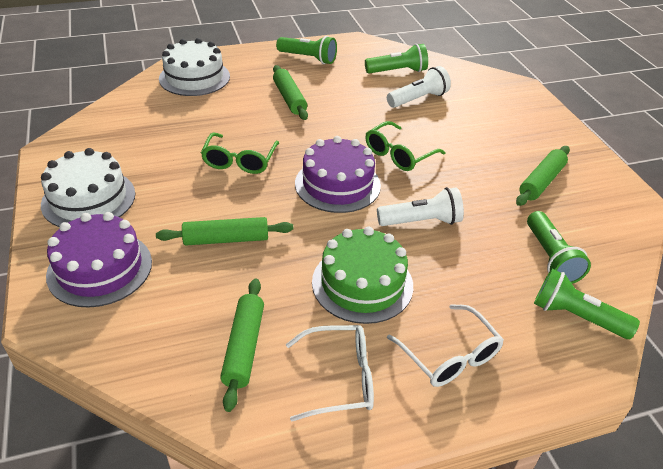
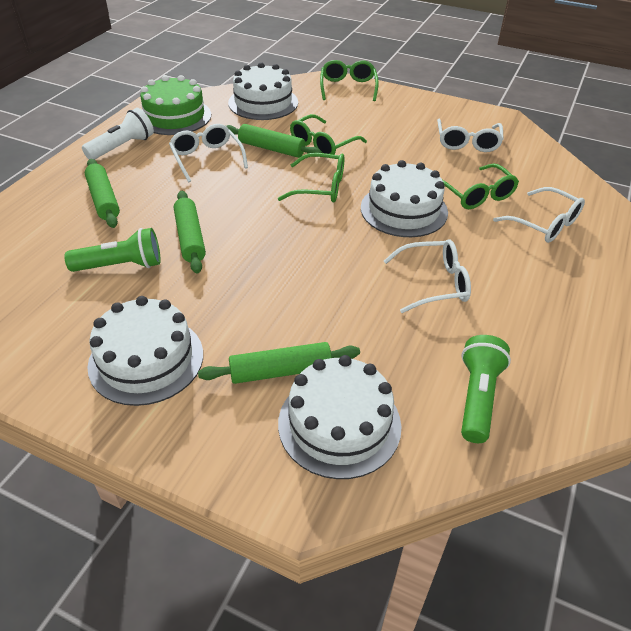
green flashlight: [276,36,337,64] [365,44,428,73] [527,211,591,284] [534,269,640,339] = 4 -> [64,228,161,272] [461,335,511,443] = 2
green glasses: [201,132,279,174] [366,121,445,171] = 2 -> [278,153,344,202] [290,114,367,155] [320,60,379,101] [443,164,519,209] = 4
purple cake: [46,212,152,308] [295,136,381,213] = 2 -> none = 0
white cake: [41,148,135,227] [159,38,230,96] = 2 -> [87,296,203,406] [228,62,298,120] [278,355,401,479] [361,160,448,237] = 4
white flashlight: [377,187,464,226] [387,66,451,108] = 2 -> [82,108,154,160] = 1
white glasses: [286,325,374,422] [387,304,504,387] = 2 -> [169,124,248,182] [384,239,471,313] [437,119,504,152] [493,187,585,243] = 4

